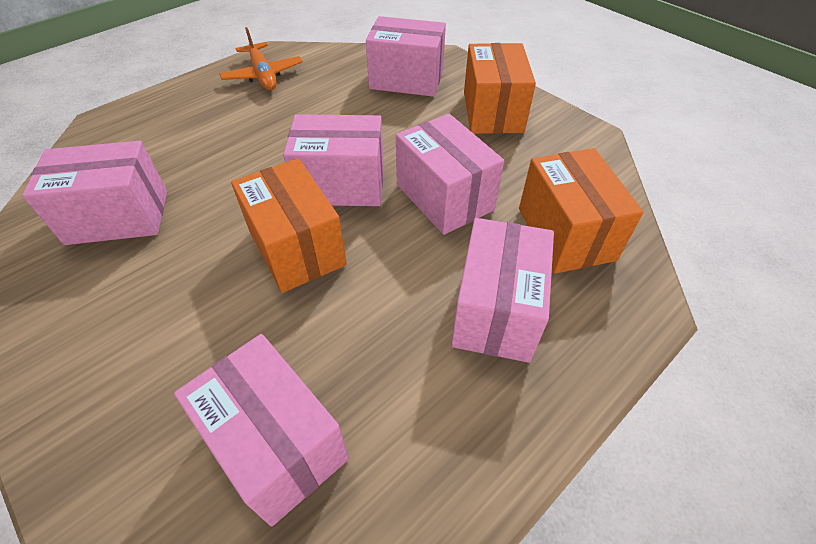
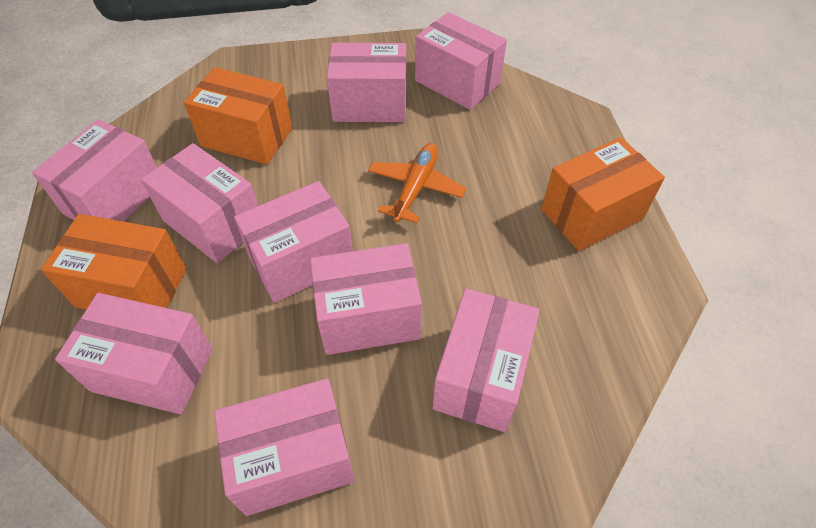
pink box: [22,141,167,245] [174,334,349,527] [283,114,384,206] [366,16,446,97] [396,114,504,235] [451,218,554,363] = 6 -> [32,119,157,222] [55,293,213,414] [141,143,258,263] [214,378,355,516] [234,181,353,303] [310,243,422,355] [327,43,406,122] [415,12,507,110] [433,289,540,432] = 9

